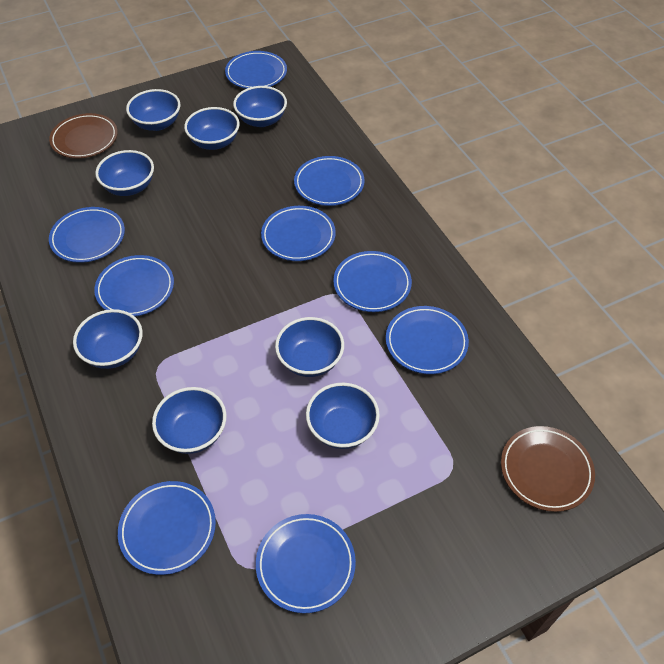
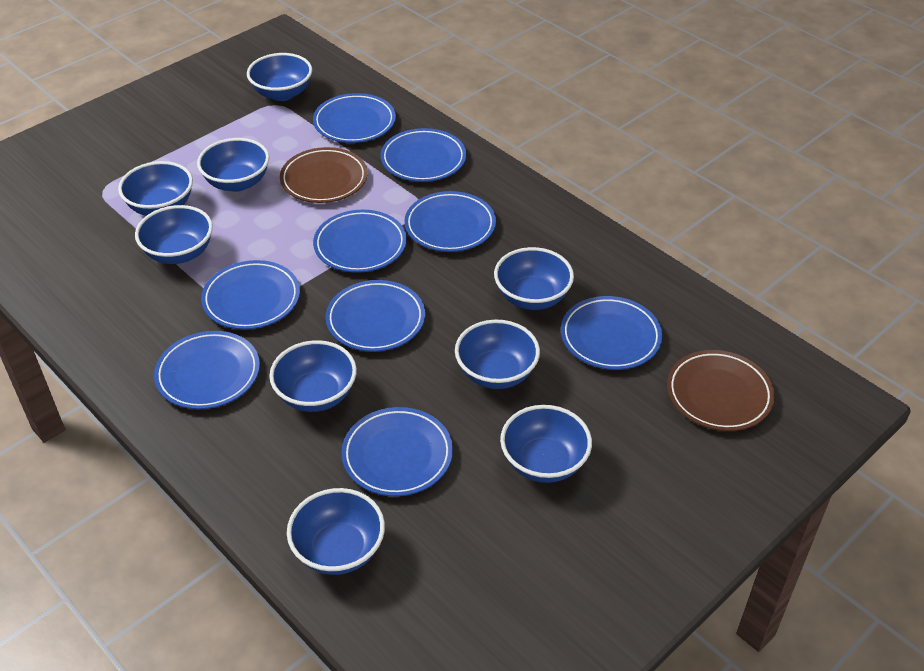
blue bowl: [73,309,143,369] [95,150,154,196] [126,89,181,131] [152,387,226,454] [184,107,240,150] [233,86,287,127] [275,317,344,377] [306,383,380,449] = 8 -> [118,161,193,216] [135,205,213,264] [197,138,270,192] [247,53,312,101] [269,340,357,412] [287,488,385,575] [455,320,540,389] [494,247,574,310] [500,405,592,483] = 9

